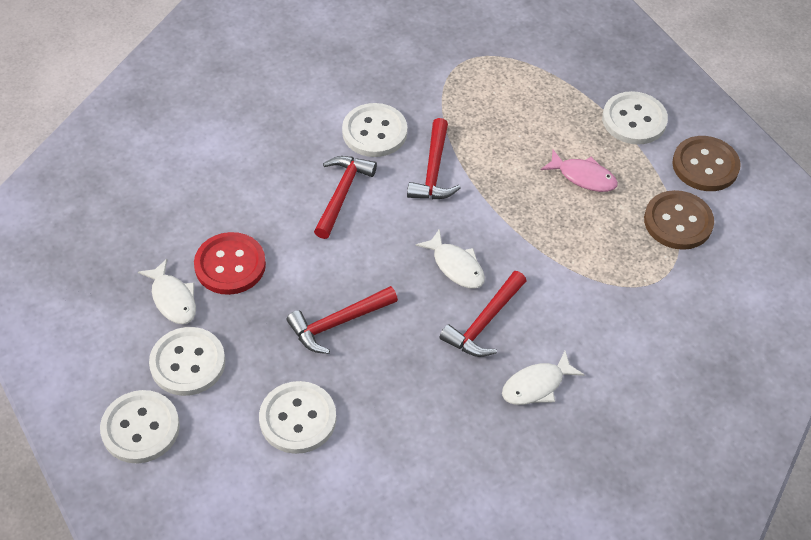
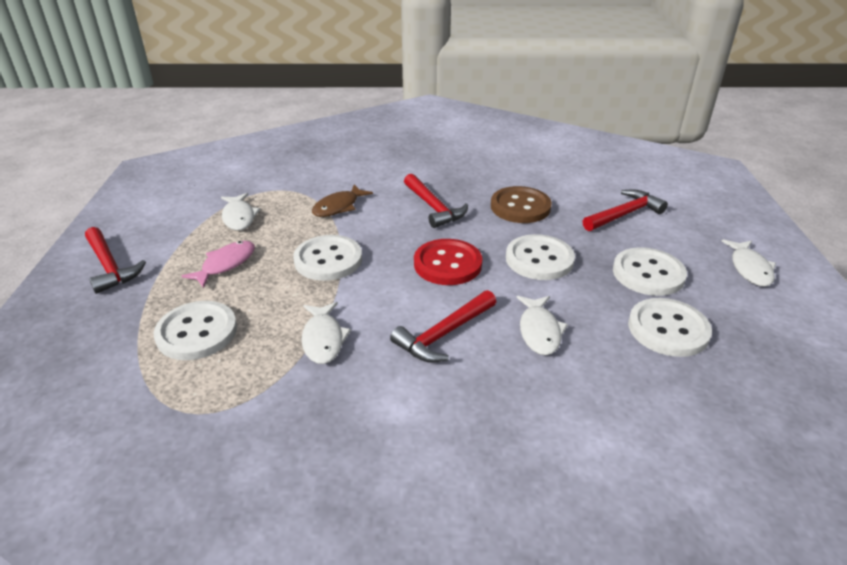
brown button: [644,190,714,250] [672,136,741,191] = 2 -> [491,186,552,223] = 1
brown fish: none = 0 -> [312,185,373,217] = 1
white fish: [138,259,196,324] [416,229,485,289] [502,351,584,405] = 3 -> [221,193,261,230] [302,302,351,364] [517,296,568,355] [722,239,776,287] = 4

